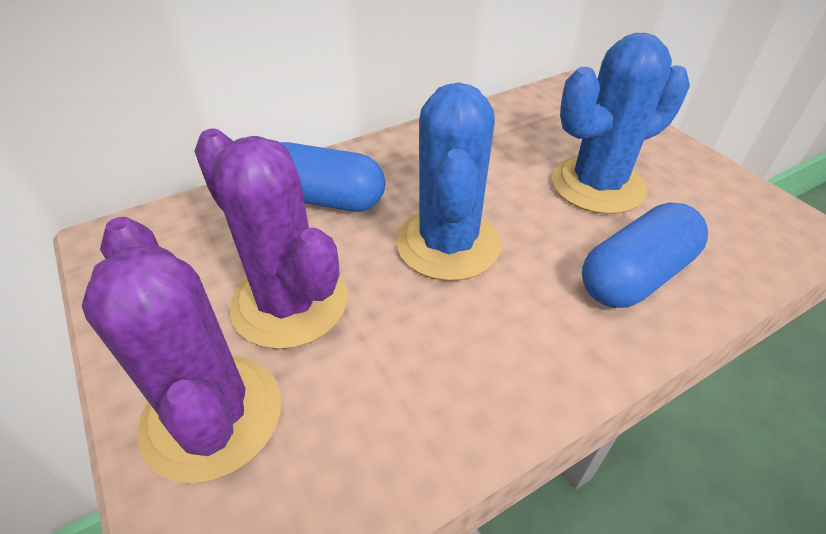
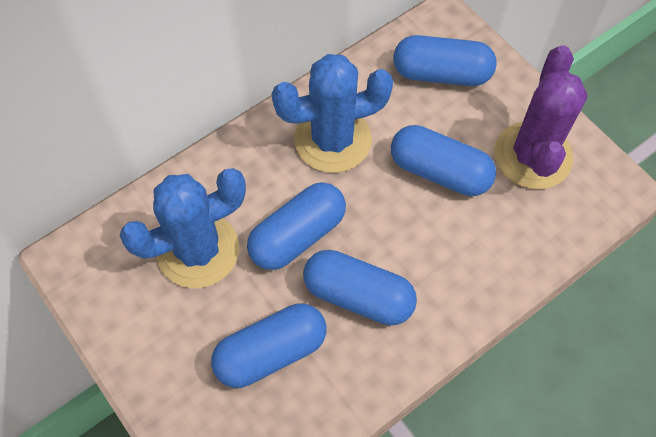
blue capsule: [279,142,385,212] [582,202,708,308] = 2 -> [211,304,327,388] [247,182,346,270] [303,250,417,326] [391,125,496,196] [393,35,497,86] = 5
purple cactus: [82,217,281,483] [194,128,347,349] = 2 -> [494,45,588,189] = 1

